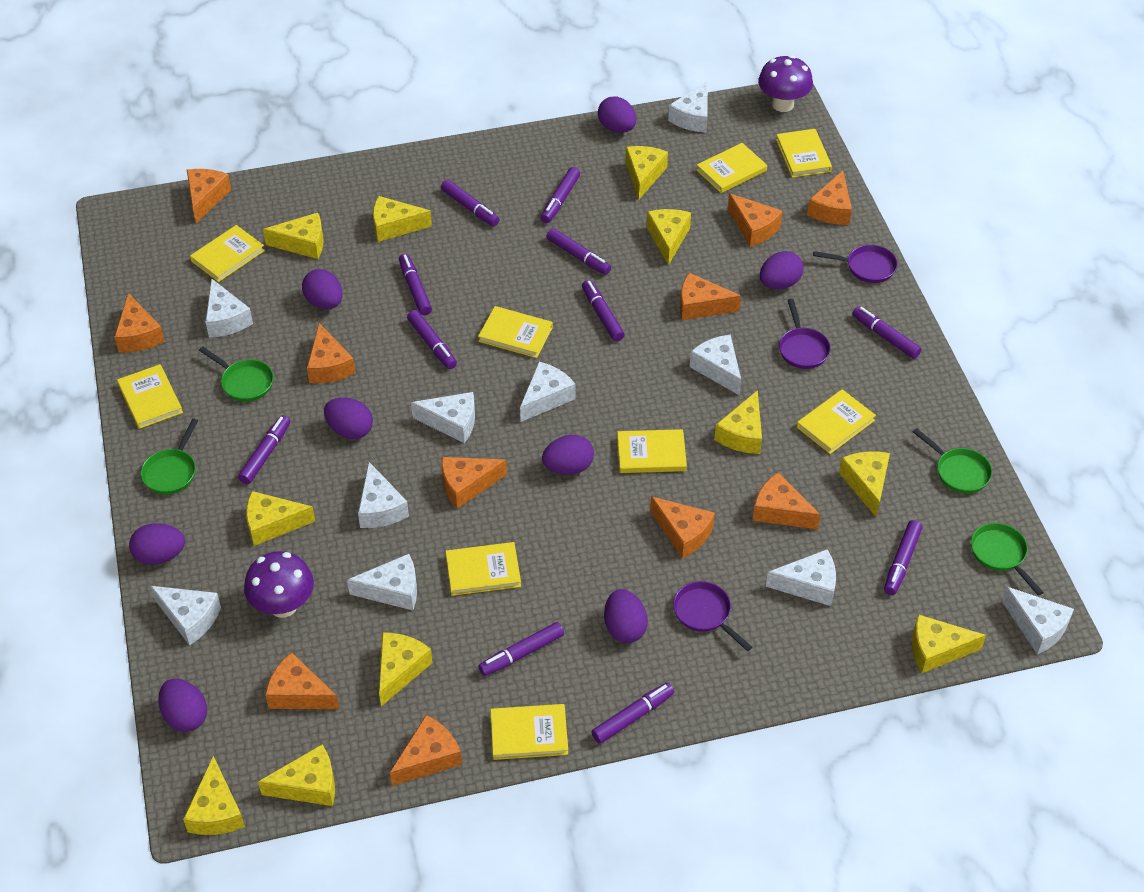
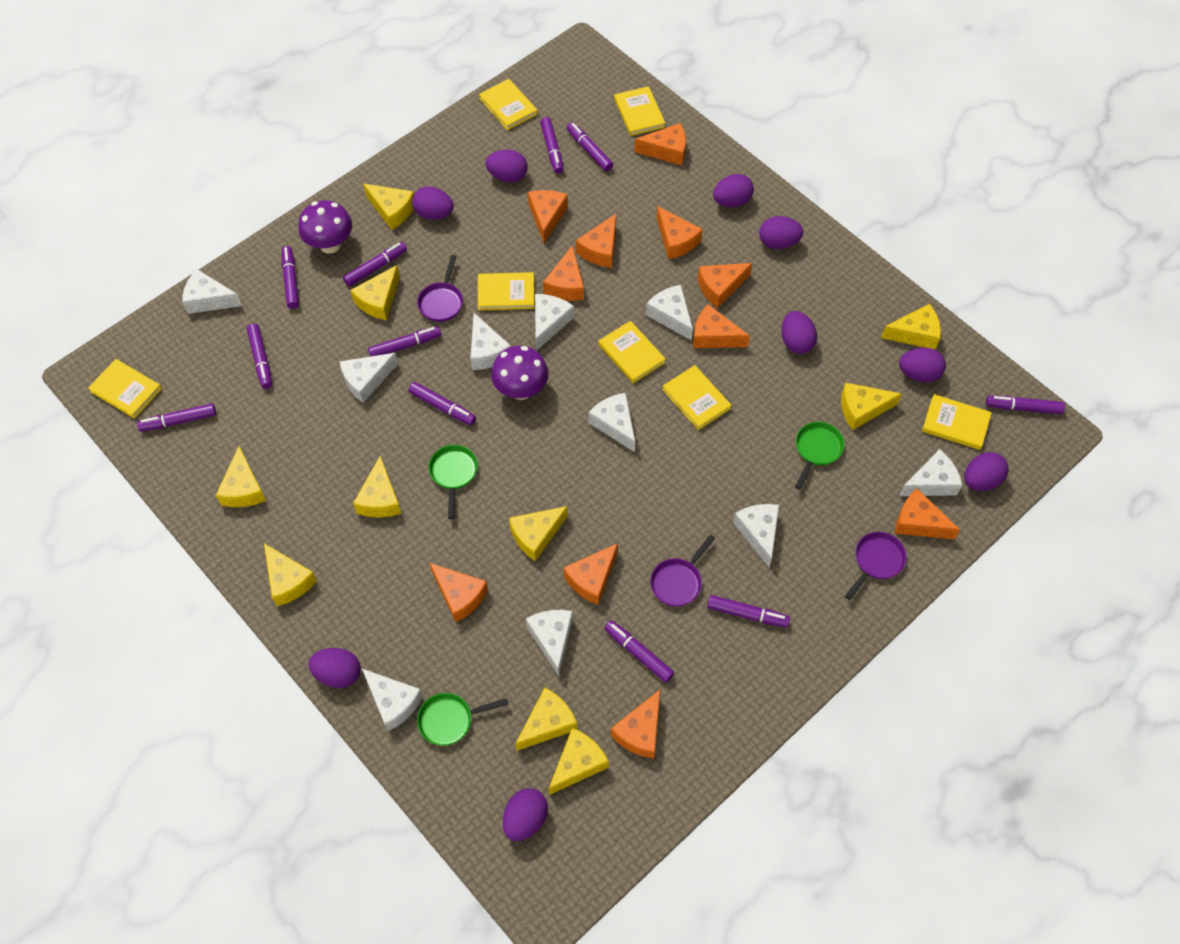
green pan: [141,418,198,494] [199,347,274,402] [913,428,992,493] [971,523,1044,596] = 4 -> [417,693,509,746] [428,445,478,519] [795,422,845,489] = 3
purple egg: [129,523,185,565] [158,678,207,732] [302,269,343,309] [324,397,373,439] [542,435,594,475] [598,96,636,133] [604,589,648,643] [760,251,803,289] = 8 -> [308,648,361,688] [412,186,454,220] [485,150,528,182] [503,788,548,841] [713,174,754,207] [759,216,803,249] [781,311,817,354] [899,348,946,382] [964,452,1009,491] = 9
yellow book: [117,364,183,429] [190,225,265,282] [445,542,521,596] [478,306,553,358] [490,704,568,760] [617,429,687,473] [696,143,767,193] [776,129,832,178] [797,389,876,454] = 9 -> [88,359,162,419] [478,272,535,310] [479,79,538,130] [598,321,665,383] [614,86,665,136] [662,365,731,430] [922,394,992,450] = 7
yellow cheese: [183,756,245,835] [246,491,315,546] [258,744,335,806] [263,213,324,259] [373,196,432,242] [379,632,433,706] [625,146,668,199] [647,209,691,266] [714,390,762,454] [839,451,890,518] [912,614,986,673] = 11 -> [216,446,266,507] [264,543,317,606] [350,265,400,320] [353,456,401,517] [363,184,414,230] [509,506,568,561] [515,688,577,751] [549,728,609,795] [841,383,902,430] [881,304,941,350] = 10

